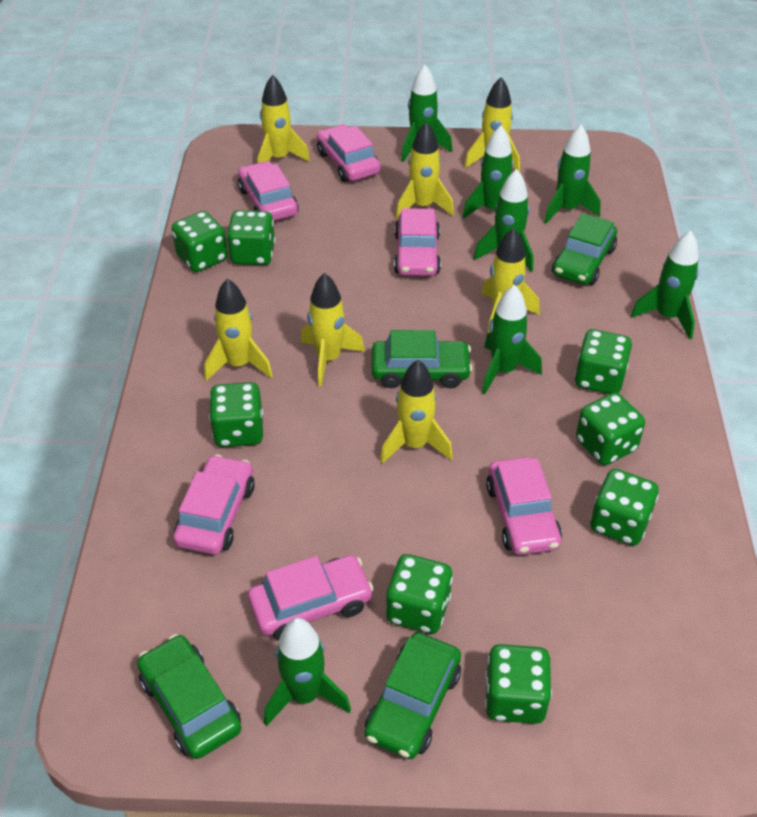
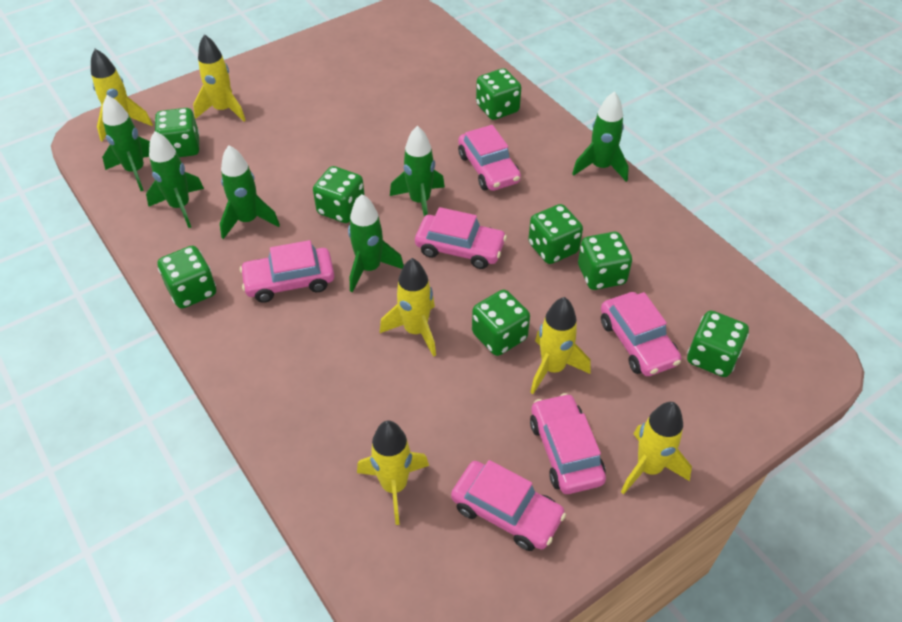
green car: [137,634,241,759] [365,632,461,759] [372,330,472,388] [552,213,617,285] = 4 -> none = 0
green rocket: [264,618,351,726] [401,65,453,162] [462,125,514,219] [473,169,533,272] [482,285,542,394] [544,125,601,224] [631,231,699,339] = 7 -> [102,95,150,191] [146,131,204,228] [220,145,280,239] [348,194,404,292] [390,126,445,217] [572,91,629,182] = 6
yellow rocket: [204,279,273,381] [258,75,310,163] [301,273,365,387] [380,360,453,464] [396,122,454,219] [464,77,520,172] [481,228,540,333] = 7 -> [91,49,153,142] [193,34,246,122] [357,420,429,525] [380,258,436,357] [530,297,591,394] [621,402,692,495] = 6

